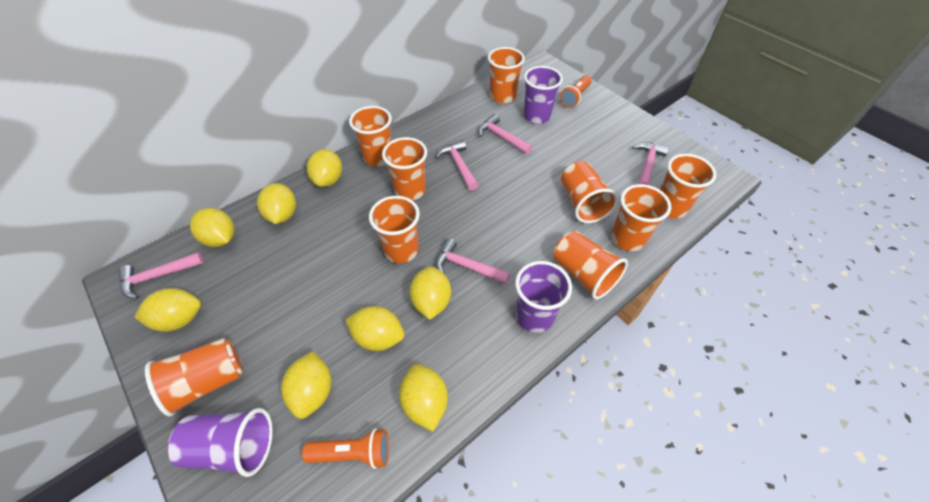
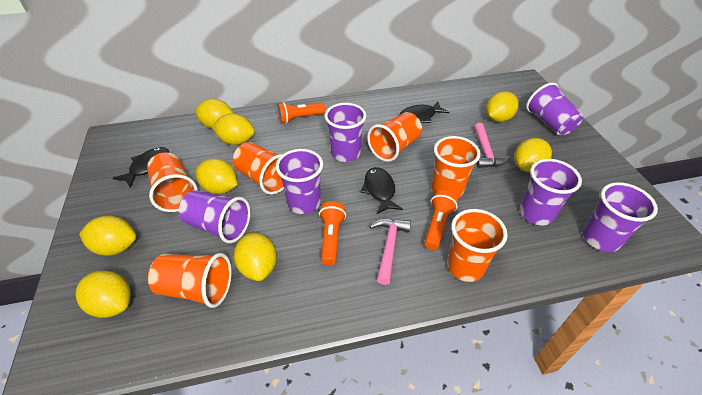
black fish: none = 0 -> [113,147,169,188] [361,167,403,214] [400,101,449,123] = 3
orange cup: [145,338,244,417] [349,106,392,167] [369,196,420,263] [382,137,427,201] [488,47,525,104] [554,231,628,300] [561,161,618,223] [611,184,671,251] [660,154,716,218] = 9 -> [147,153,198,212] [148,253,232,308] [233,142,284,195] [367,112,422,162] [432,136,480,198] [447,209,508,282] = 6
orange flashlight: [302,428,389,469] [559,75,592,108] = 2 -> [277,102,326,124] [319,201,346,265] [424,190,458,250] = 3
pink hammer: [118,252,204,299] [435,238,510,284] [436,140,478,191] [478,114,532,154] [632,142,669,185] = 5 -> [370,218,411,285] [474,123,510,168] = 2
purple cup: [168,408,273,477] [515,261,572,333] [524,66,563,124] = 3 -> [179,190,251,243] [276,149,323,214] [325,103,366,162] [520,159,582,225] [526,83,583,135] [583,182,658,252] = 6

